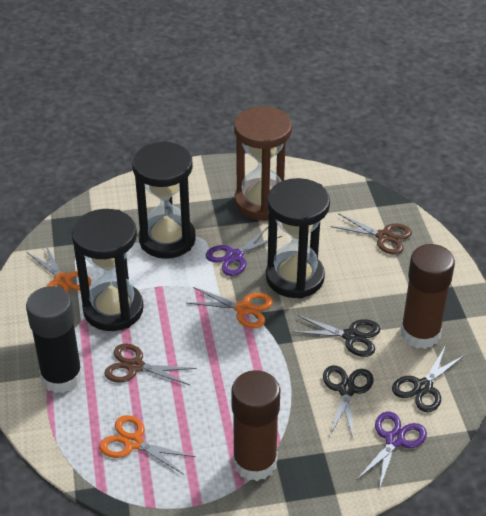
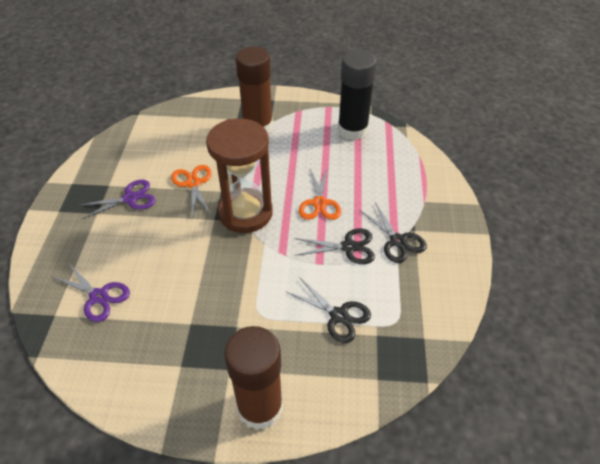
black hourglass: [72,209,144,331] [132,141,196,259] [266,178,330,299] = 3 -> none = 0
brown scissors: [104,344,197,385] [330,213,412,255] = 2 -> none = 0
orange scissors: [27,244,91,294] [99,415,196,475] [187,287,273,328] = 3 -> [171,165,212,217] [299,168,341,220] = 2

